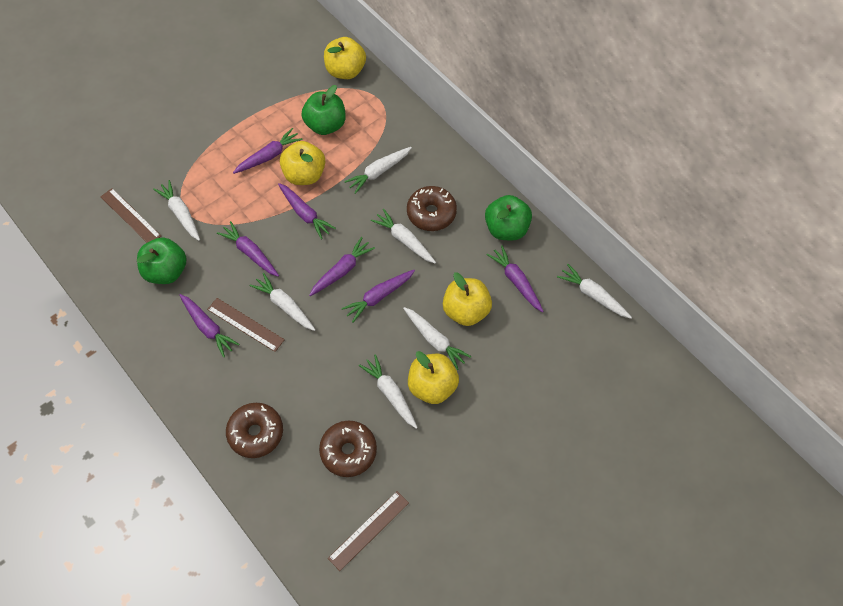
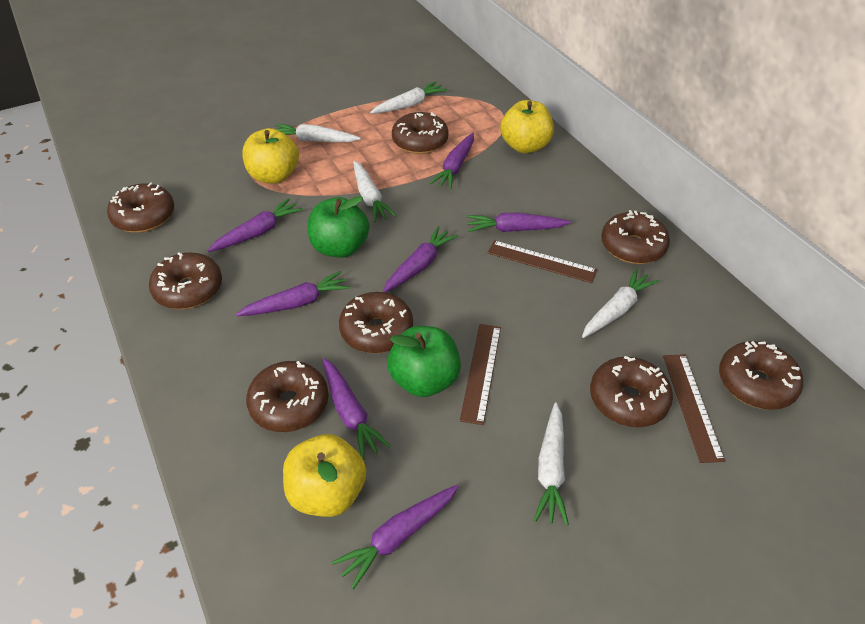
brown donut: [226,403,283,458] [319,421,377,477] [407,186,457,231] = 3 -> [107,182,174,233] [149,252,222,309] [246,361,329,432] [339,292,413,353] [392,112,449,154] [590,356,673,427] [601,210,670,264] [719,341,803,410] = 8
green apple: [137,238,186,284] [302,85,346,135] [485,195,532,240] = 3 -> [308,196,369,258] [387,326,461,397] = 2
white carrot: [153,180,200,241] [250,273,315,331] [344,147,412,194] [359,354,418,429] [371,209,436,264] [403,307,472,370] [557,264,632,319] = 7 -> [275,124,361,142] [353,161,397,222] [370,81,447,114] [534,403,569,526] [582,269,659,338] = 5
yellow apple: [280,141,325,185] [324,37,366,79] [408,351,459,404] [443,272,492,326] = 4 -> [242,128,299,184] [283,434,366,517] [500,100,554,153] = 3

